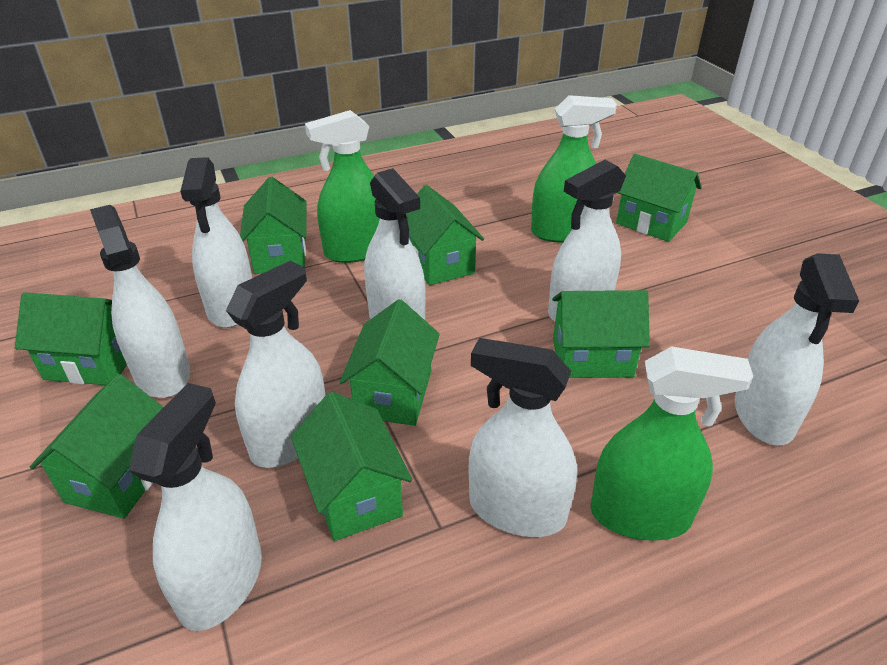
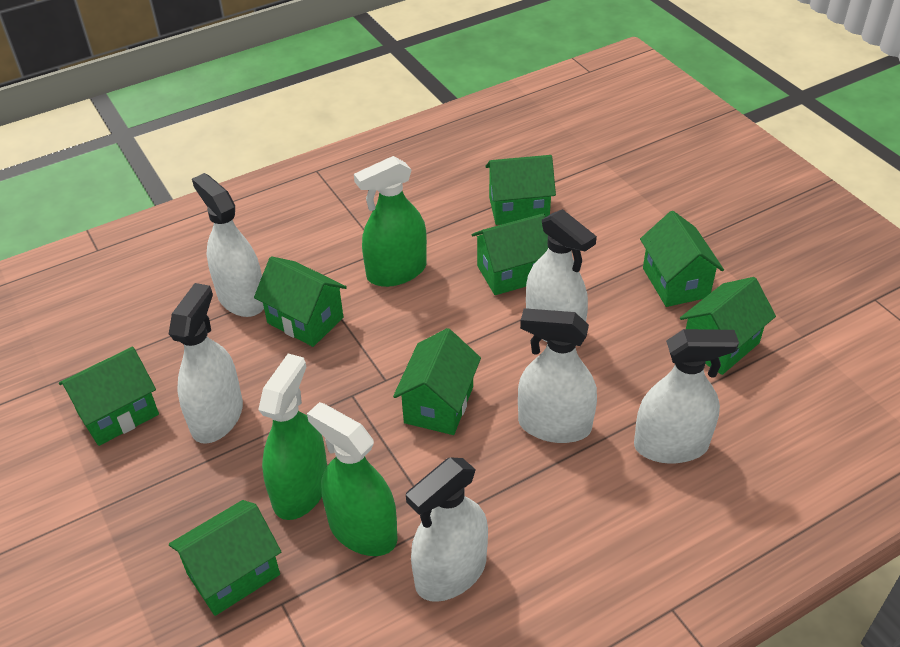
white spray bottle: [90,205,190,398] [129,383,262,631] [180,157,252,328] [226,261,325,468] [364,168,426,320] [469,338,577,537] [548,160,626,321] [735,253,859,446] = 8 -> [169,283,243,444] [192,173,264,317] [406,457,488,602] [518,308,597,443] [526,209,597,342] [634,329,739,464] = 6

